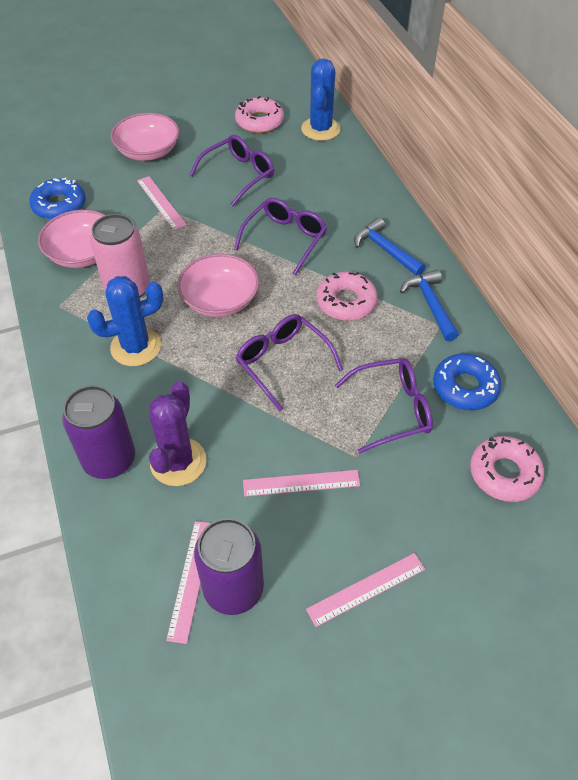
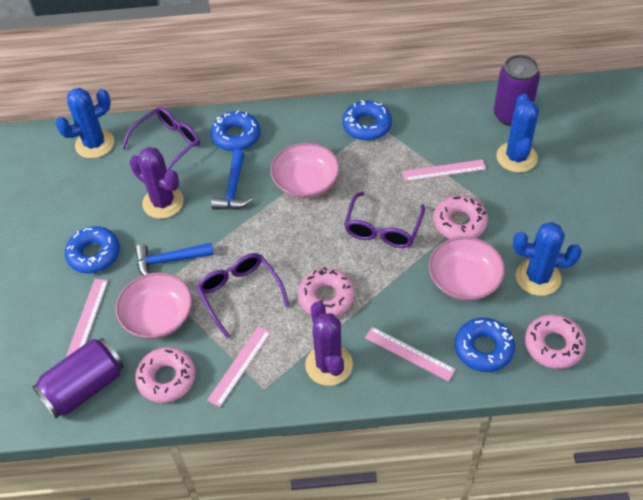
blue cactus: [87,276,163,366] [301,58,341,141] = 2 -> [56,88,114,159] [496,94,539,173] [513,222,582,296] = 3
blue donut: [29,178,86,220] [433,353,501,410] = 2 -> [65,226,120,274] [211,111,260,151] [343,100,392,141] [455,318,515,372] = 4
pink can: [90,214,150,298] = 1 -> none = 0
pink donut: [235,96,284,133] [316,272,378,321] [470,436,544,502] = 3 -> [135,347,196,403] [298,267,355,317] [433,195,488,239] [525,314,586,369] = 4
purple cactus: [149,381,207,486] = 1 -> [130,147,184,219] [305,301,353,386] = 2
purple glasses: [190,135,274,206] [234,198,327,276] [236,314,343,411] [335,358,433,453] = 4 -> [122,107,200,171] [197,253,290,339] [344,192,425,248] = 3

